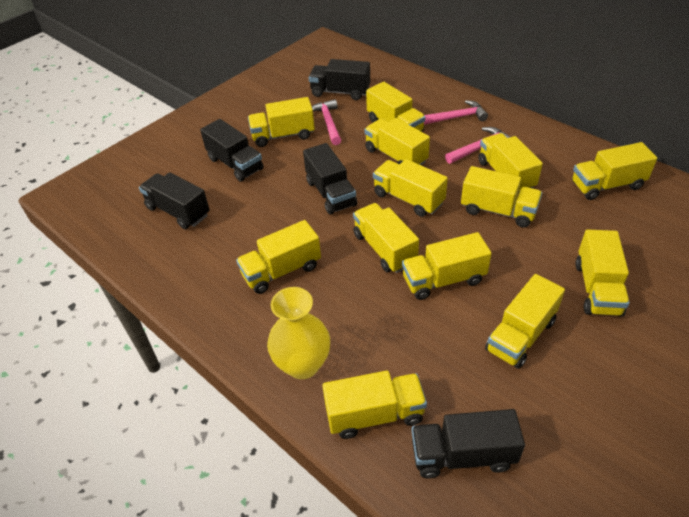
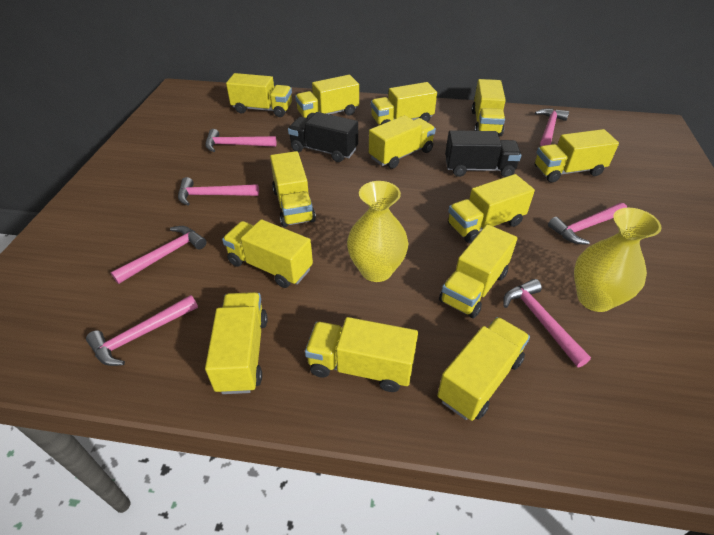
black truck: [139,172,210,229] [200,119,264,182] [303,143,357,215] [309,59,370,100] [411,409,525,478] = 5 -> [288,112,358,162] [445,130,521,177] = 2
pink hammer: [312,99,341,145] [424,100,488,125] [445,127,511,164] = 3 -> [86,295,198,366] [110,226,207,284] [178,177,259,206] [205,129,276,152] [503,279,591,367] [535,108,569,146] [548,203,628,245] = 7
yellow vase: [267,287,330,379] = 1 -> [347,181,408,282] [574,208,661,312] = 2

